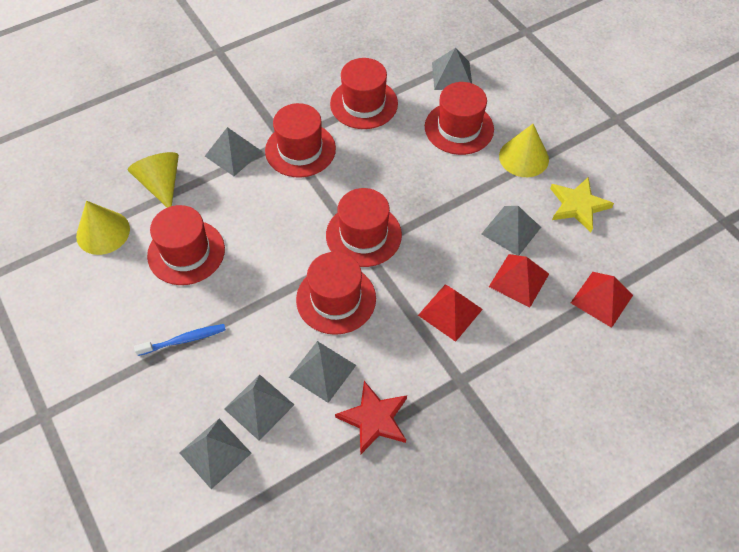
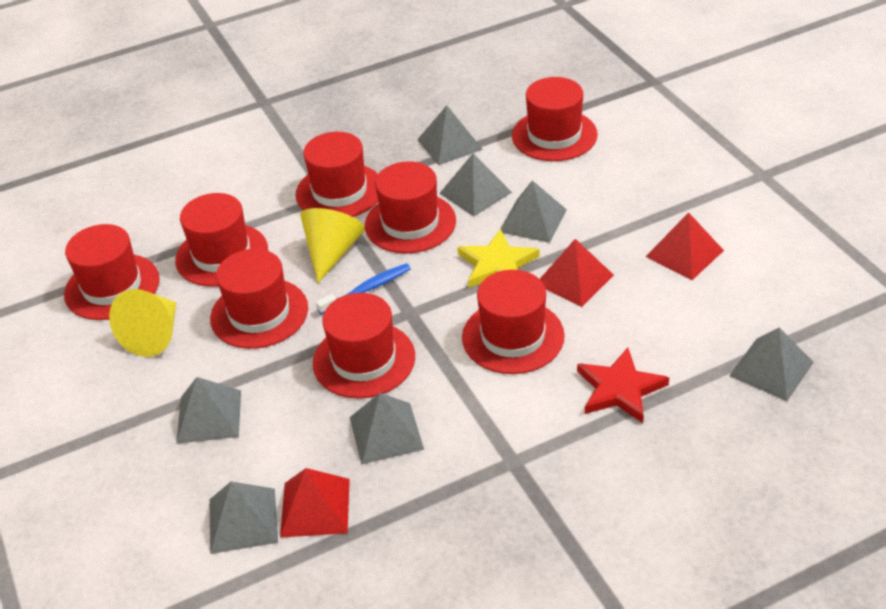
grey pyramid: [179,419,252,489] [205,127,263,176] [224,375,294,440] [289,341,356,403] [432,48,472,90] [482,206,541,256] = 6 -> [176,377,241,444] [209,481,278,554] [350,393,424,464] [417,105,483,165] [439,153,512,216] [501,180,567,243] [729,328,814,401] = 7
red hat: [147,205,225,285] [265,103,336,177] [296,252,376,335] [326,188,402,267] [330,58,398,129] [425,82,494,155] = 6 -> [64,224,160,320] [175,193,268,287] [210,249,308,349] [295,132,378,217] [313,293,415,398] [365,161,456,253] [462,270,565,374] [512,77,598,161] = 8
yellow cone: [76,201,130,255] [128,152,179,208] [499,124,549,177] = 3 -> [109,289,176,357] [300,208,365,283] = 2

